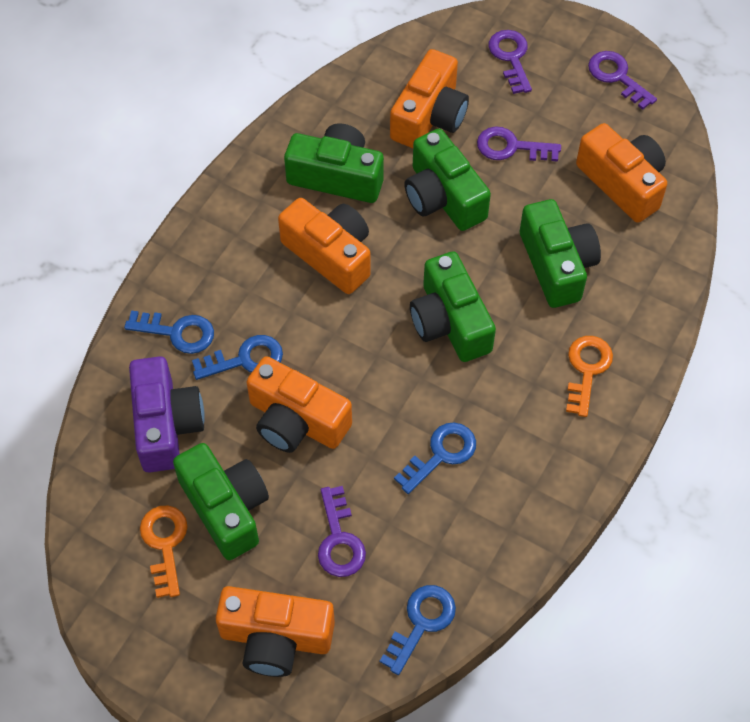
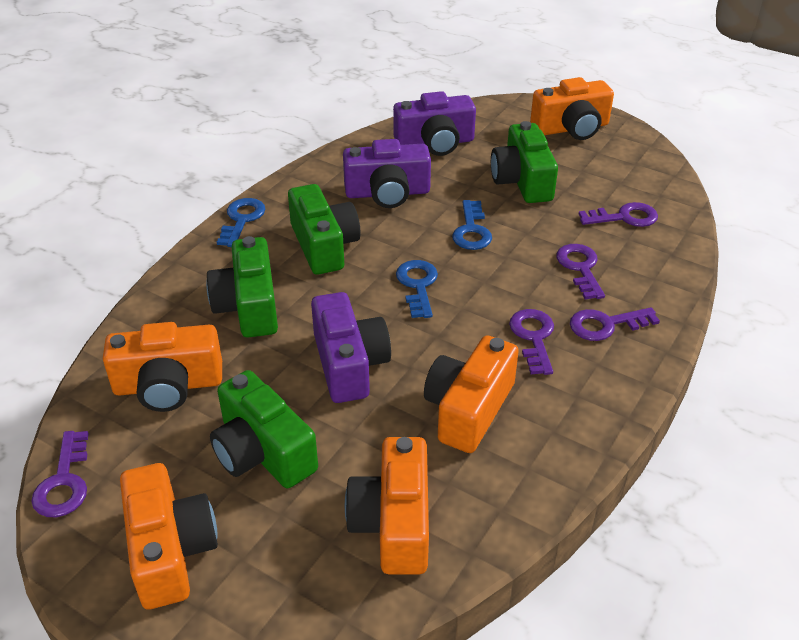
blue key: [124,310,214,354] [192,335,283,380] [380,585,456,675] [394,423,476,494] = 4 -> [217,198,266,247] [396,260,438,318] [452,200,492,250] = 3
green camera: [173,443,269,560] [284,123,384,203] [404,129,491,231] [410,251,496,362] [520,199,601,308] = 5 -> [206,236,278,337] [210,370,318,488] [288,184,361,275] [491,121,558,203] = 4
orange key: [140,506,188,598] [566,336,613,417] = 2 -> none = 0
purple camera: [129,356,205,473] = 1 -> [311,292,391,403] [343,139,431,208] [393,91,476,156] = 3
purple key: [318,486,366,577] [477,126,561,162] [488,30,532,94] [588,51,657,110] = 4 -> [31,431,89,517] [509,309,554,375] [556,244,605,299] [570,307,660,341] [579,202,658,227] = 5

